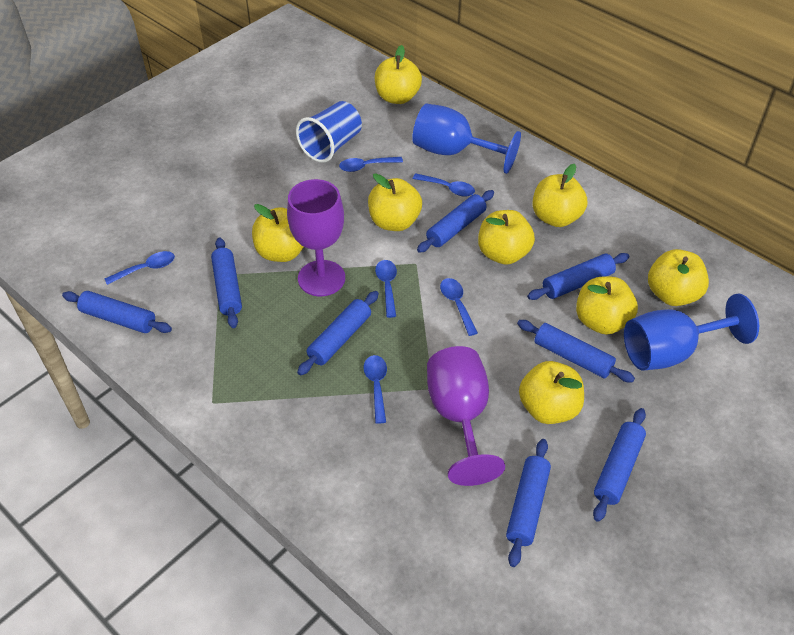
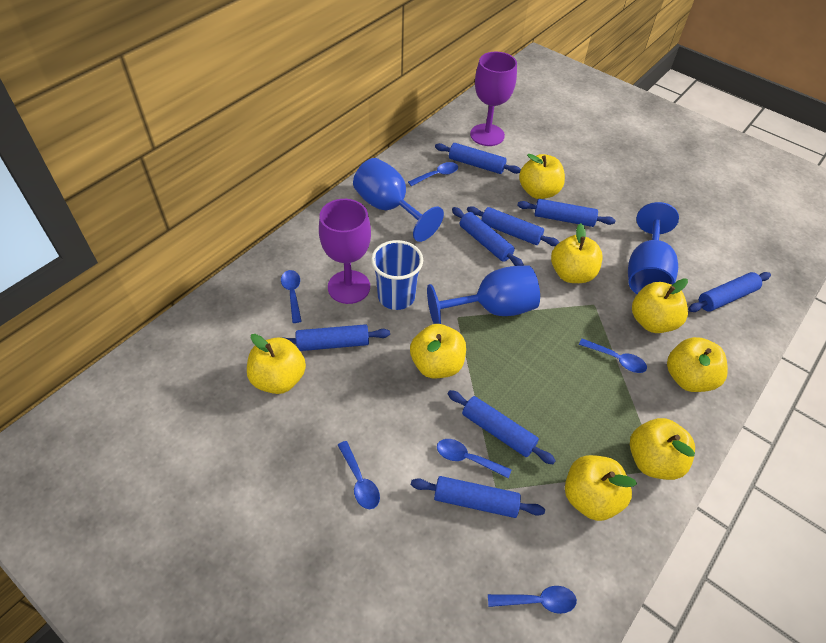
blue goblet: [412,103,521,174] [624,294,759,370] = 2 -> [353,158,444,242] [427,265,540,324] [628,202,679,294] = 3

